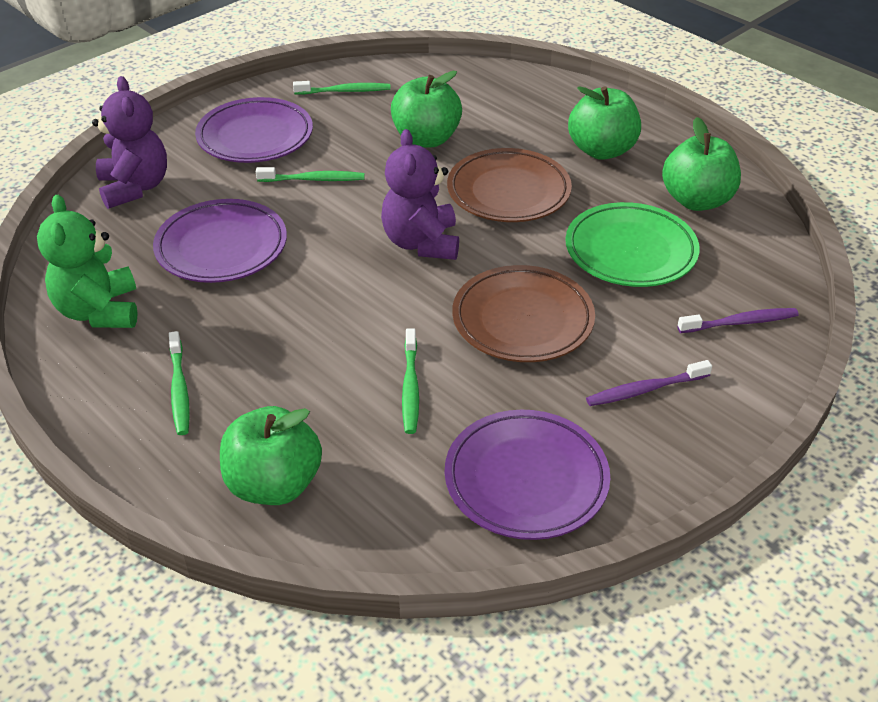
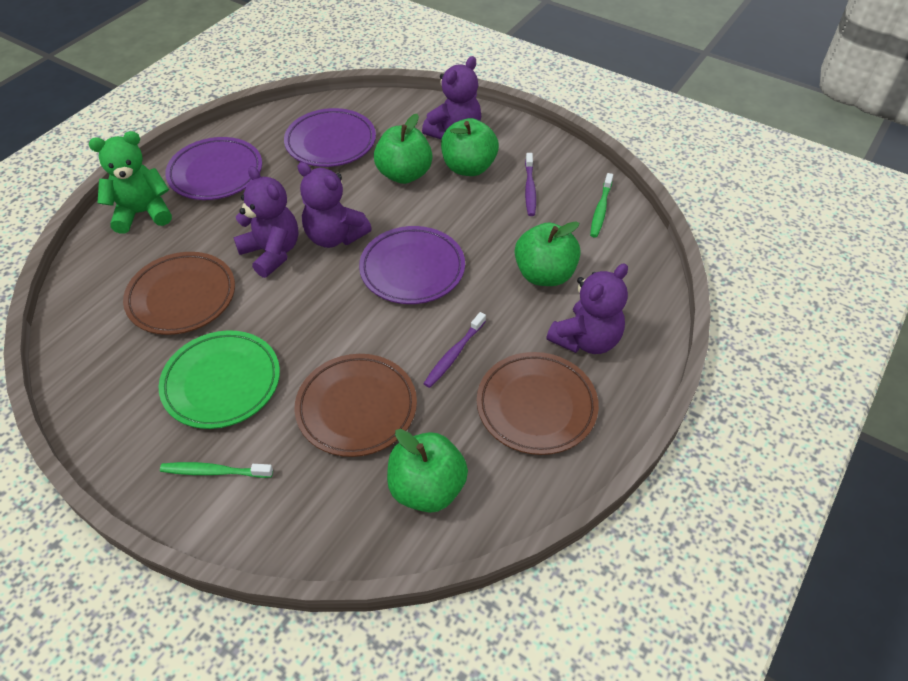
brown plate: [447,148,572,222] [452,265,595,362] = 2 -> [123,252,235,335] [295,354,417,457] [477,352,599,455] = 3
green toothbrush: [169,331,190,435] [256,167,365,182] [293,81,391,95] [402,329,419,434] = 4 -> [160,462,273,478] [590,173,613,238] = 2
purple teddy bear: [92,76,167,209] [381,129,459,260] = 2 -> [233,166,298,278] [297,162,372,248] [422,56,481,140] [546,263,628,354] = 4

